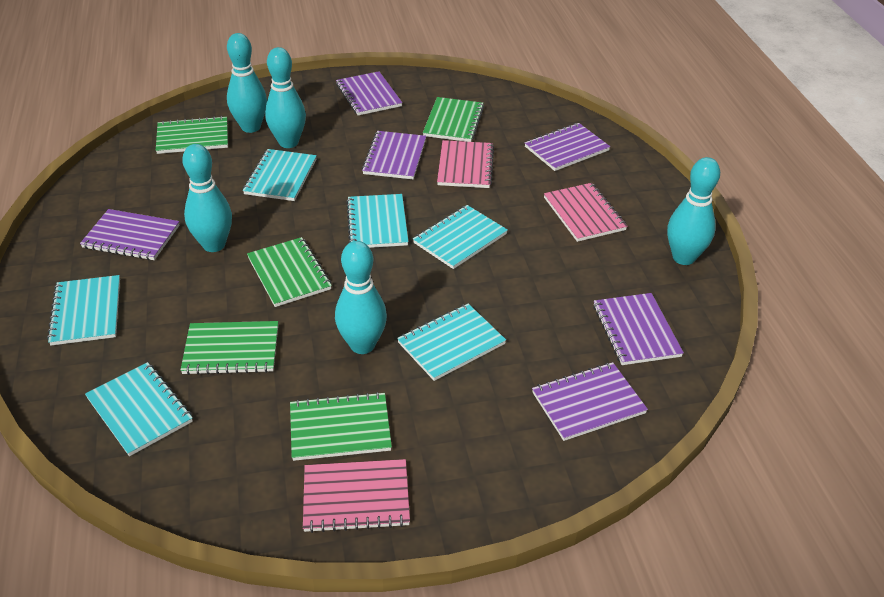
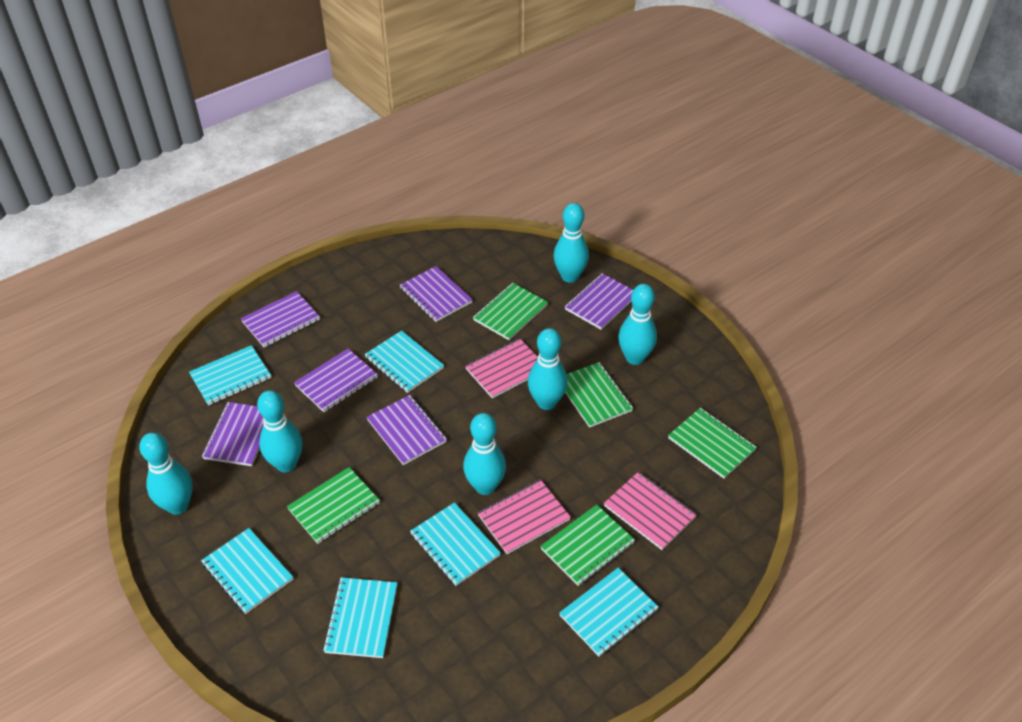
turquoise bowling pin: [182,144,232,252] [227,33,267,133] [265,47,306,148] [335,241,387,354] [667,157,720,265] = 5 -> [139,432,193,515] [257,390,303,472] [463,413,506,495] [528,328,568,410] [553,203,589,283] [618,284,657,365] = 6

